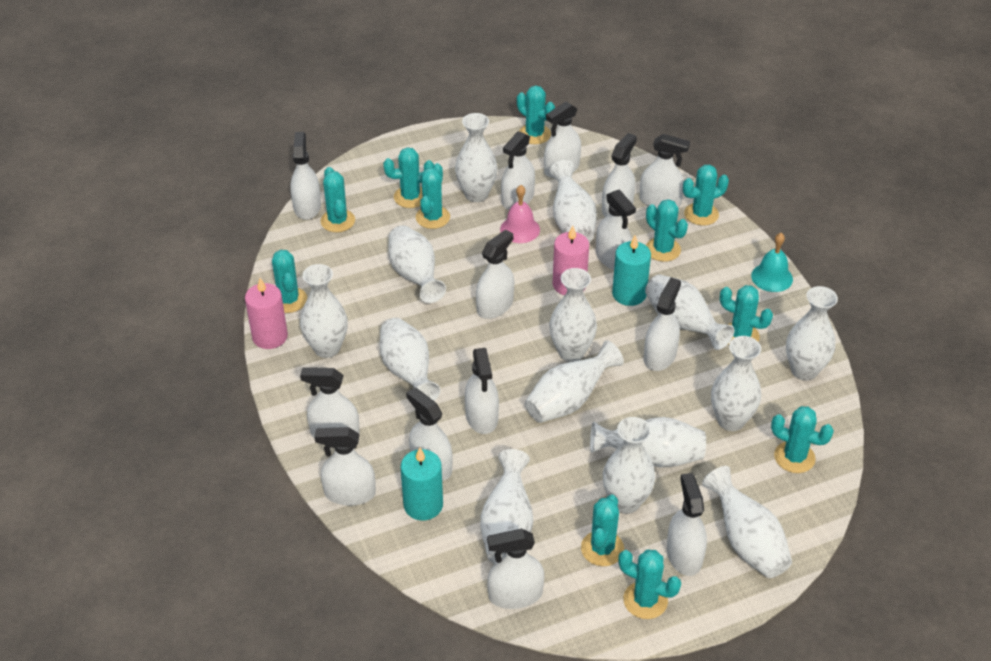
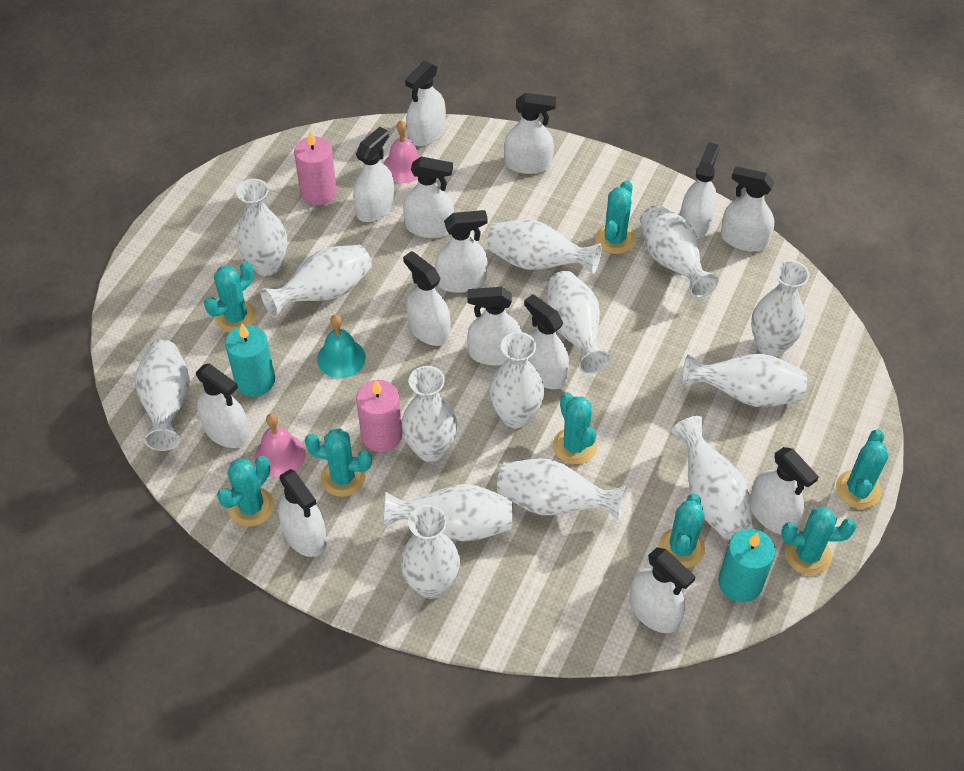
pink bell: [500,185,540,243] = 1 -> [255,413,306,477] [383,120,421,183] = 2
turquoise cactus: [272,250,307,313] [320,167,355,232] [383,147,434,208] [416,163,450,229] [517,85,555,144] [581,494,624,566] [618,550,681,619] [646,199,688,262] [683,165,729,226] [720,285,773,345] [771,406,834,473] = 11 -> [204,261,257,333] [217,456,274,526] [305,428,372,497] [553,392,597,464] [595,180,635,254] [658,494,705,568] [781,507,857,575] [836,429,889,509] = 8

